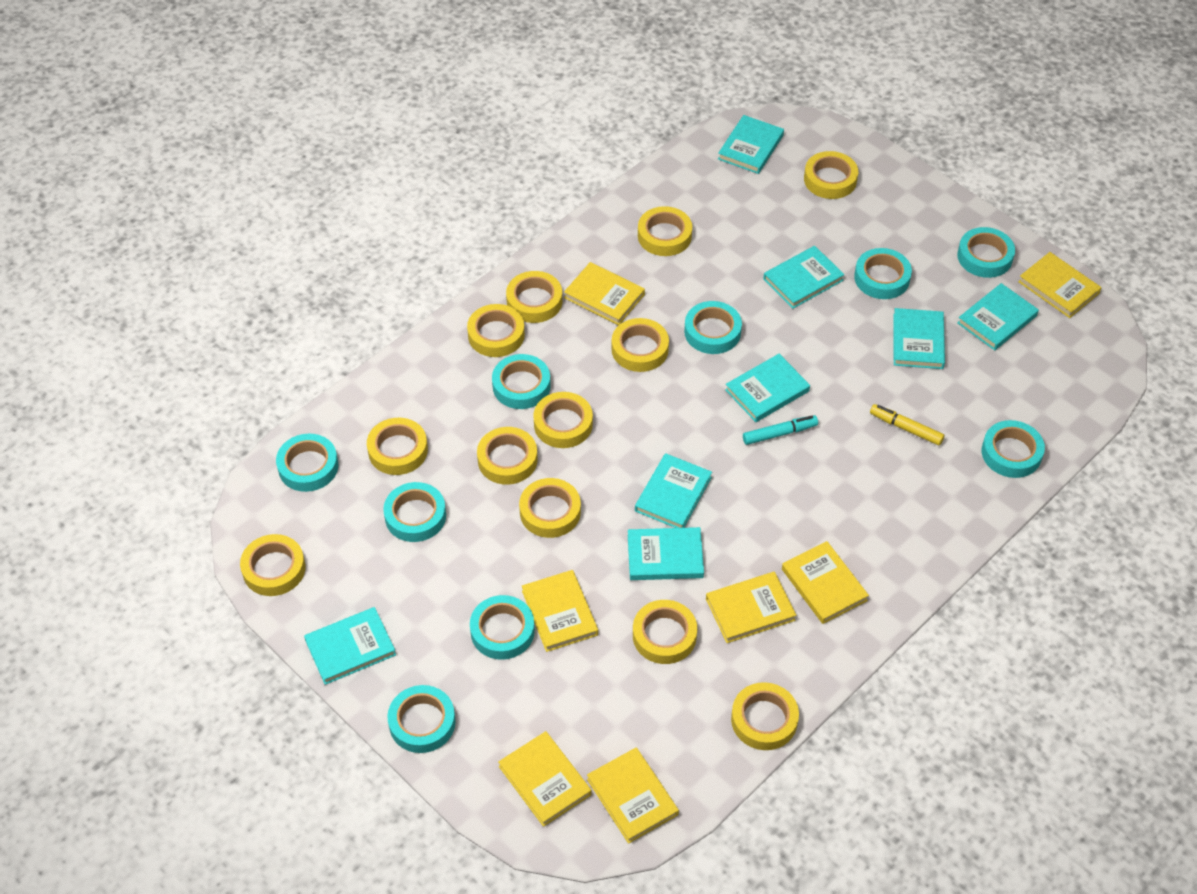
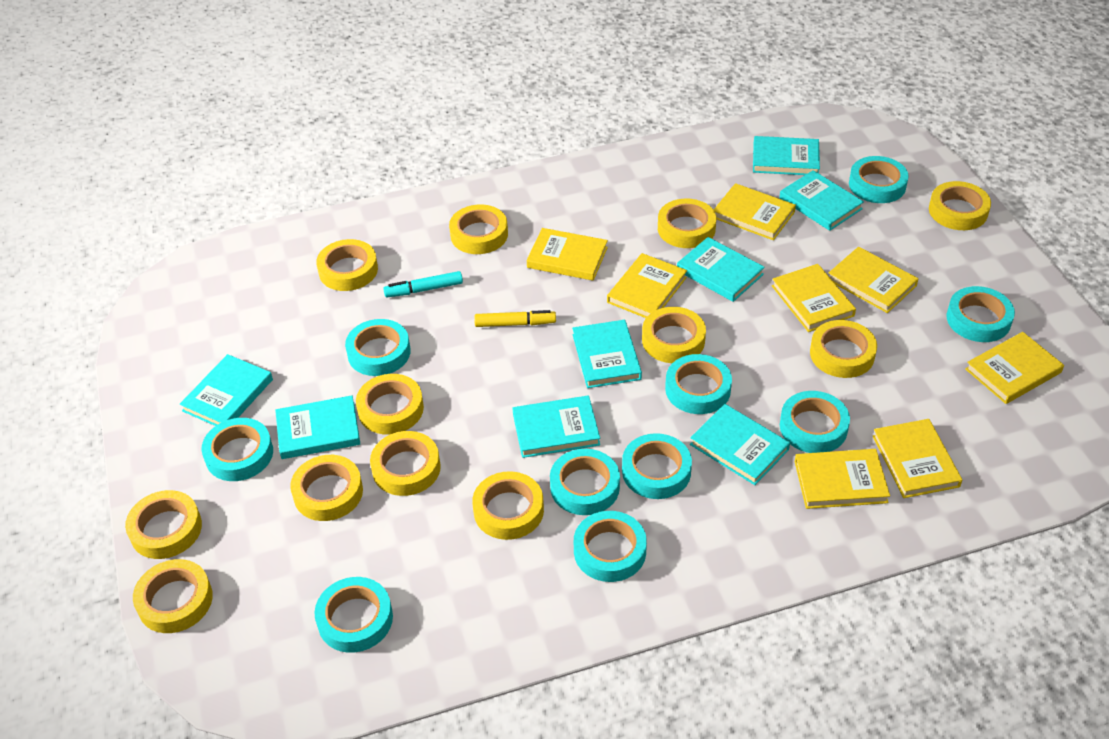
turquoise tape: [276,434,338,492] [383,482,446,542] [387,685,456,753] [470,595,535,660] [492,354,551,409] [684,301,742,354] [854,248,912,299] [957,227,1015,278] [982,420,1045,478] = 9 -> [202,418,273,481] [314,577,393,653] [345,319,411,376] [550,449,620,515] [574,511,647,582] [622,433,692,499] [665,354,732,414] [780,391,850,453] [849,156,909,203] [947,286,1015,342] = 10
yellow book: [498,731,591,827] [522,570,598,652] [564,262,645,325] [587,748,679,844] [706,572,797,643] [782,541,869,624] [1018,252,1102,318] = 7 -> [527,228,608,281] [607,253,687,318] [714,183,796,240] [772,264,856,332] [794,449,890,509] [829,247,919,313] [873,419,962,498] [965,332,1064,404] = 8

